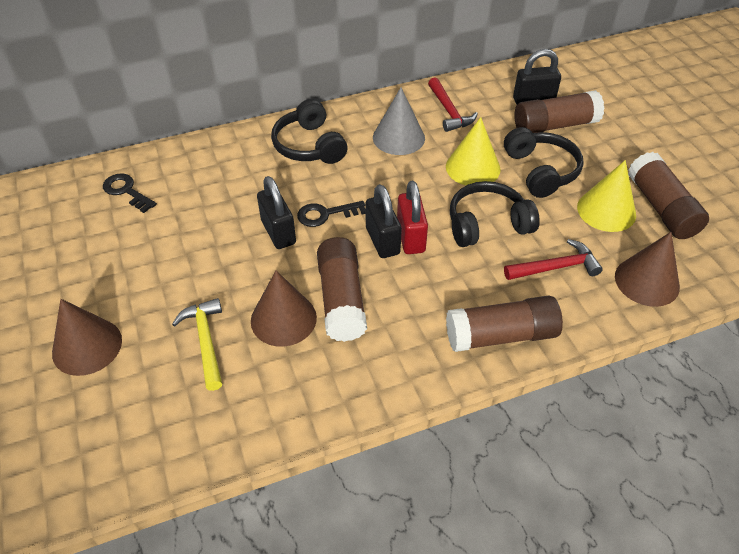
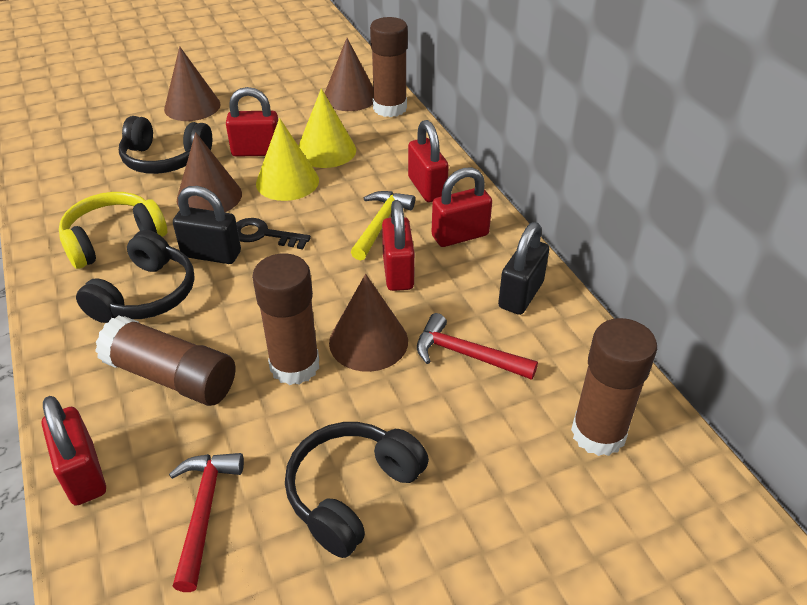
black key: [103,173,157,213] [297,201,366,227] = 2 -> [236,218,311,249] = 1
black padlock: [257,176,296,249] [366,184,402,258] [513,49,561,105] = 3 -> [173,186,241,264] [498,222,549,315] = 2
brown cone: [52,299,122,376] [251,271,317,347] [615,232,680,307] = 3 -> [164,46,221,121] [177,132,242,212] [325,38,374,111] [329,274,408,372] = 4
grey cone: [373,87,425,155] = 1 -> none = 0
red padlock: [397,181,428,254] = 1 -> [42,396,106,505] [226,87,278,157] [382,200,415,291] [408,120,449,202] [432,167,492,247] = 5
yellow headphones: none = 0 -> [59,192,167,269] = 1

